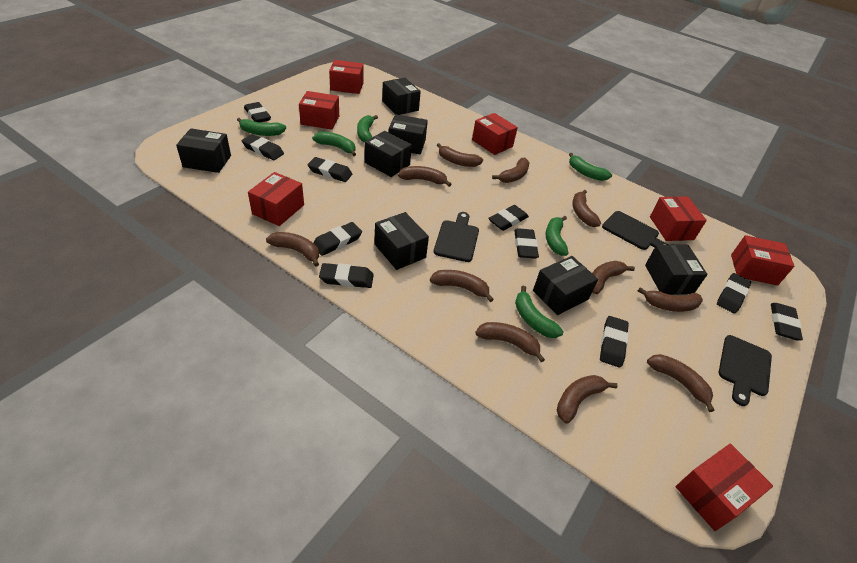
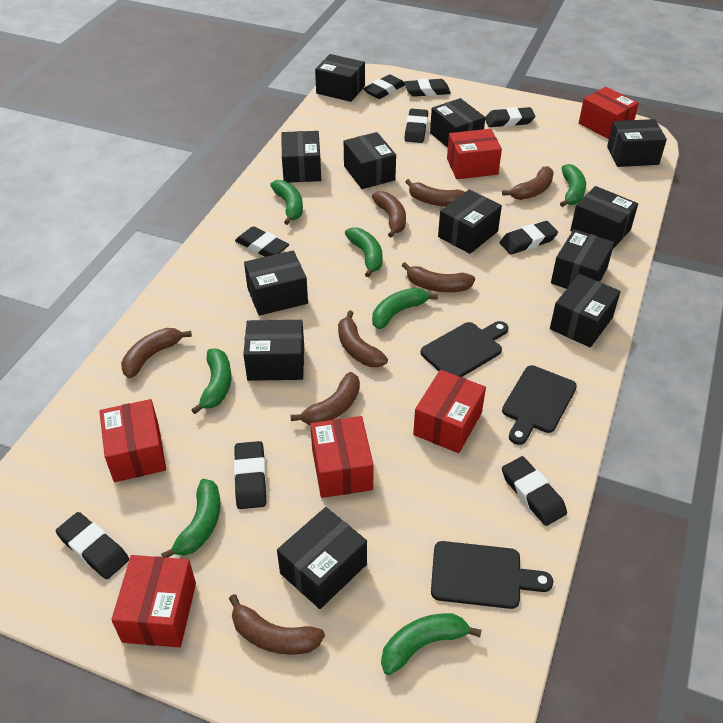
black box: [176,128,231,173] [365,131,412,177] [375,212,429,270] [382,78,421,115] [389,114,428,155] [533,256,598,315] [645,245,708,295] = 7 -> [243,320,304,381] [244,251,308,316] [277,507,367,609] [281,131,321,183] [315,54,365,102] [344,132,396,189] [430,98,485,148] [438,189,502,254] [550,274,621,348] [551,229,614,289] [570,186,638,249] [607,119,667,167] = 12
black eraser: [242,134,284,160] [244,102,271,123] [308,157,352,182] [313,222,362,256] [319,263,374,288] [488,205,529,231] [514,228,539,259] [600,316,629,368] [717,273,751,314] [771,303,803,340] = 10 -> [56,512,129,579] [234,441,266,509] [235,226,289,257] [363,74,405,99] [404,79,451,97] [404,109,428,143] [485,107,535,127] [500,221,558,255] [502,456,567,526] = 9
brown banana: [266,232,319,267] [398,166,451,187] [430,270,494,302] [437,143,483,167] [475,322,545,362] [492,157,530,183] [557,375,618,424] [572,190,601,227] [592,261,635,294] [638,287,703,312] [647,354,715,412] = 11 -> [121,328,192,378] [229,594,325,655] [291,372,360,425] [338,310,388,367] [372,191,406,238] [402,262,475,292] [405,179,465,207] [502,166,554,200] = 8
green banana: [237,118,286,136] [312,132,356,156] [357,115,378,143] [515,286,563,338] [546,216,569,256] [569,153,612,181] = 6 -> [161,479,220,558] [191,348,232,414] [270,180,303,225] [345,227,383,277] [372,288,438,329] [381,613,482,675] [560,164,586,207] = 7
red box: [248,172,304,226] [299,91,339,129] [329,60,364,94] [472,113,518,155] [650,196,707,241] [675,444,773,531] [731,235,795,286] = 7 -> [99,399,166,482] [111,555,196,647] [310,416,374,498] [413,370,486,453] [447,129,502,179] [579,87,639,139] = 6

